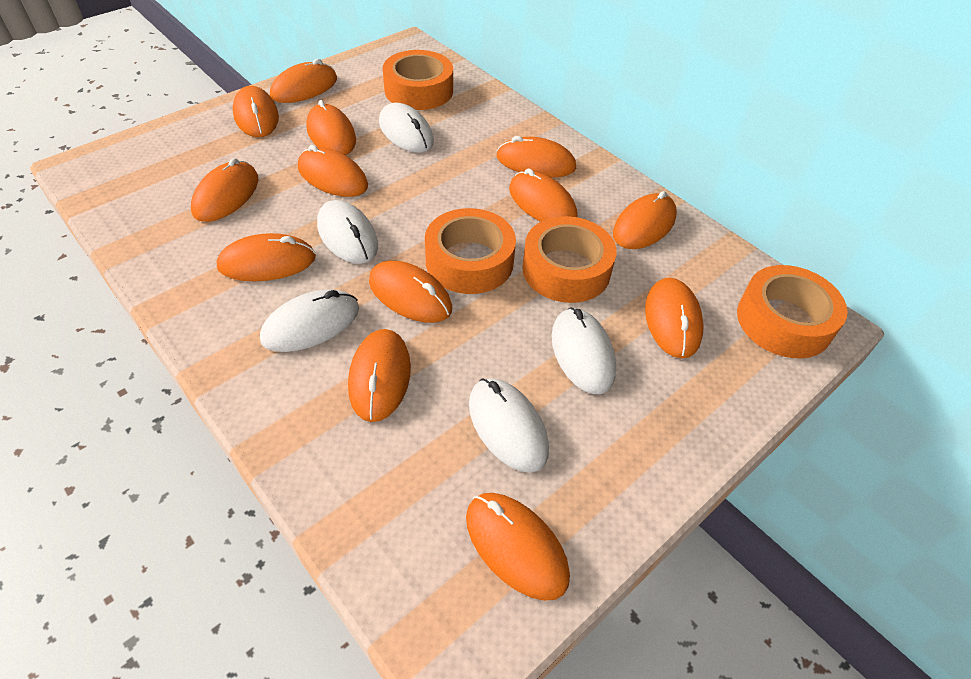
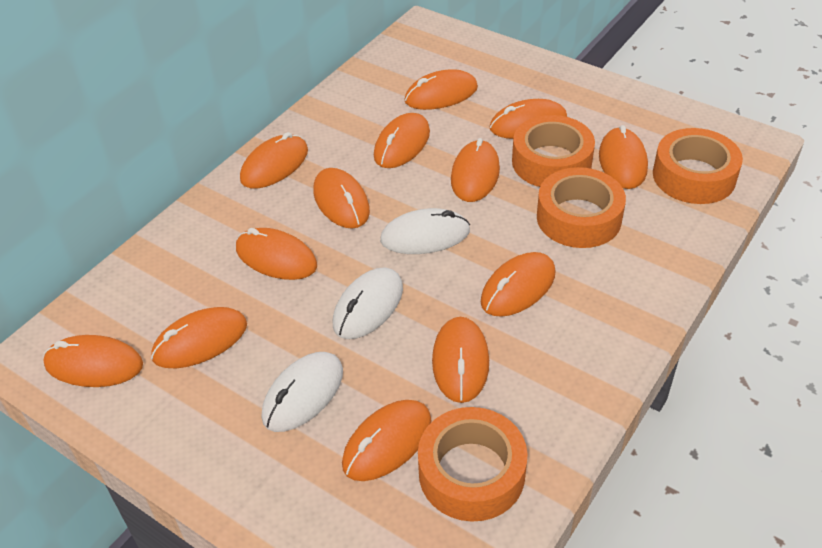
white mouse: [260,290,359,352] [317,200,378,264] [379,103,434,153] [469,378,549,473] [551,307,616,394] = 5 -> [262,352,343,432] [333,268,403,339] [380,208,470,254] = 3

